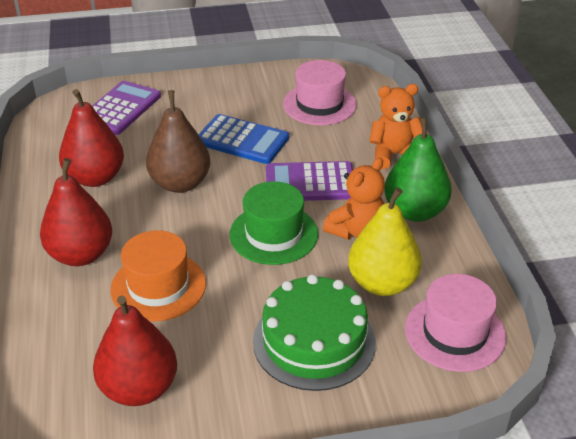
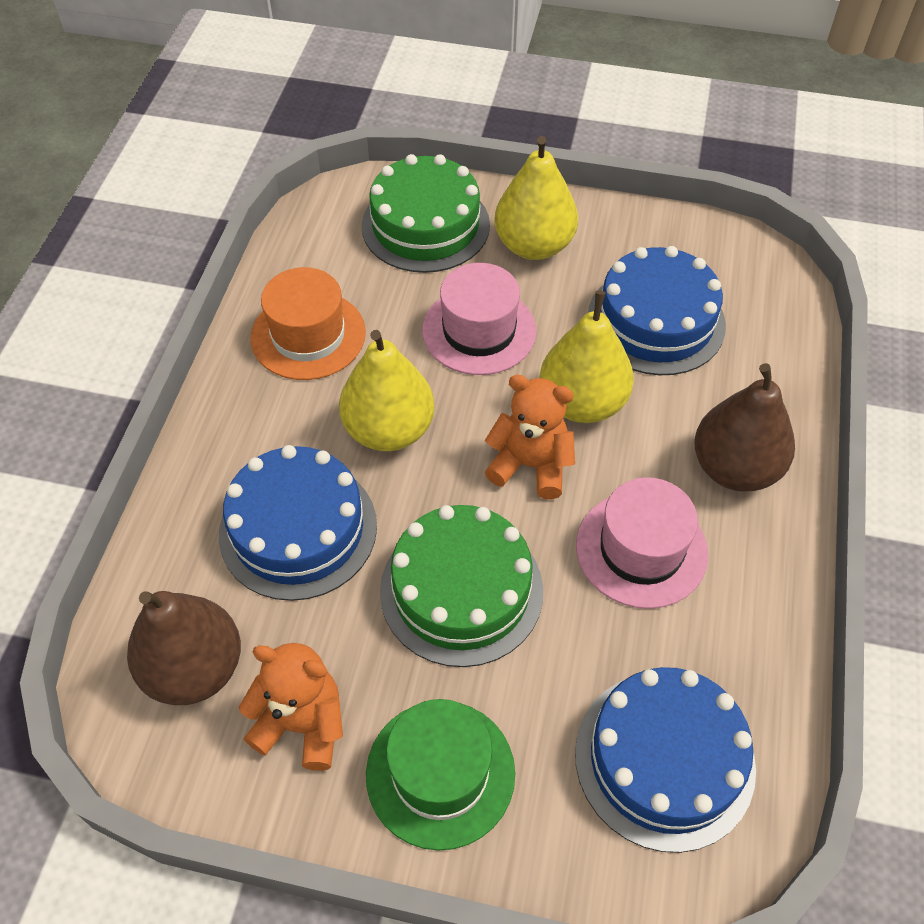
blue cake: none = 0 -> [219,445,377,601] [575,667,756,853] [588,246,726,375] = 3
blue calculator: [198,114,289,164] = 1 -> none = 0
brown pear: [146,90,210,193] = 1 -> [127,591,241,705] [694,363,795,492] = 2
green cake: [253,274,376,391] = 1 -> [362,154,490,273] [380,505,543,667] = 2
green pear: [384,117,452,222] = 1 -> none = 0
purple calculator: [92,81,161,135] [266,161,353,201] = 2 -> none = 0
red pear: [40,158,112,266] [59,89,124,187] [93,295,177,406] = 3 -> none = 0
yellow pear: [348,187,422,296] = 1 -> [339,330,435,451] [494,136,578,260] [540,290,634,423] = 3

